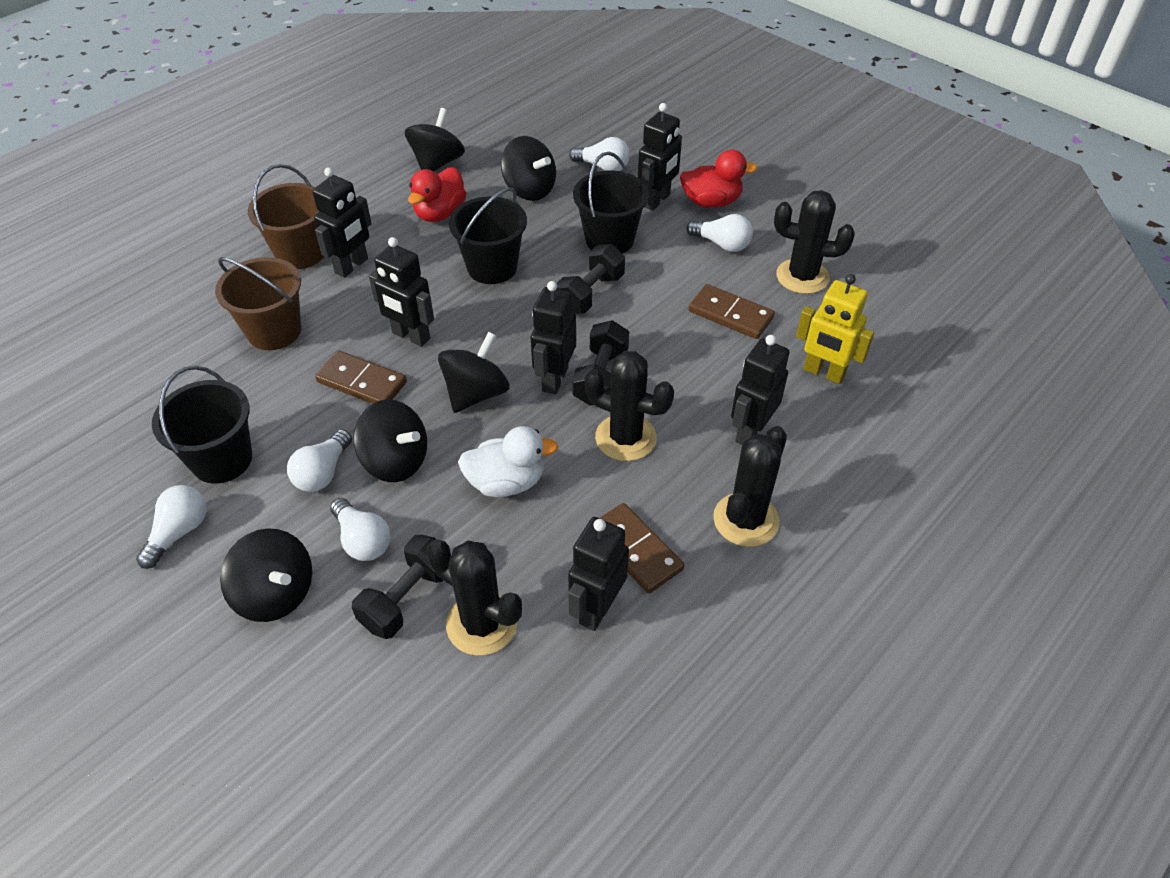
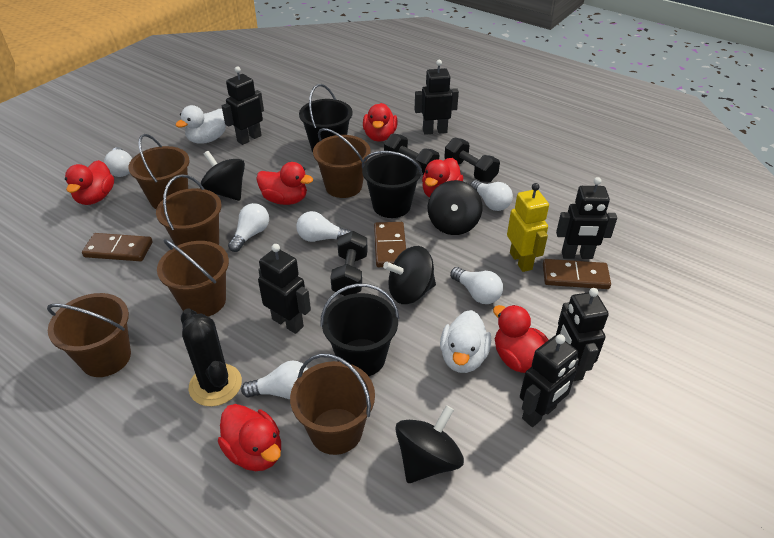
black cactus: [426,539,522,656] [585,351,674,461] [713,426,787,547] [774,190,855,294] = 4 -> [181,308,242,407] = 1
black spinning top: [220,528,312,622] [353,399,427,482] [405,108,465,172] [438,332,510,413] [501,136,556,201] = 5 -> [200,151,245,201] [383,246,436,304] [395,405,464,483] [428,180,482,235] = 4
brown bucket: [215,257,301,350] [248,164,324,269] = 2 -> [47,293,131,377] [128,134,189,209] [156,174,222,246] [157,239,229,317] [290,353,375,455] [313,128,371,198] = 6
red duck: [408,167,467,222] [680,150,758,208] = 2 -> [65,160,114,205] [218,404,281,471] [256,162,313,205] [363,103,398,142] [422,158,463,198] [493,305,548,373] = 6
white duck: [458,426,558,497] = 1 -> [176,105,226,144] [440,310,491,373] = 2
white light bulb: [136,485,207,569] [287,429,352,492] [330,498,391,561] [569,137,630,171] [686,214,753,252] = 5 -> [104,147,132,177] [228,203,269,252] [241,360,308,399] [296,211,351,242] [450,267,503,304] [470,180,513,211] = 6

